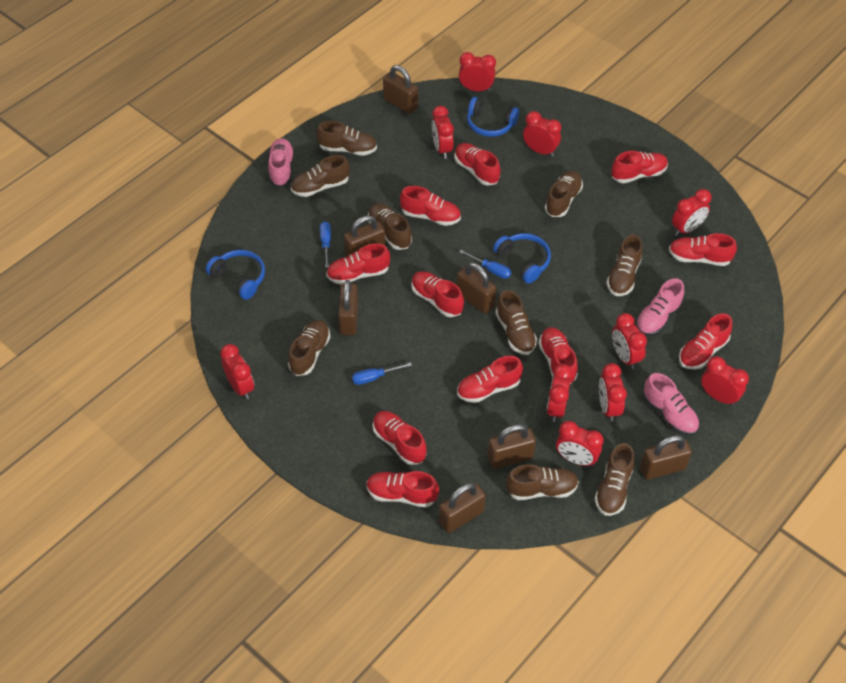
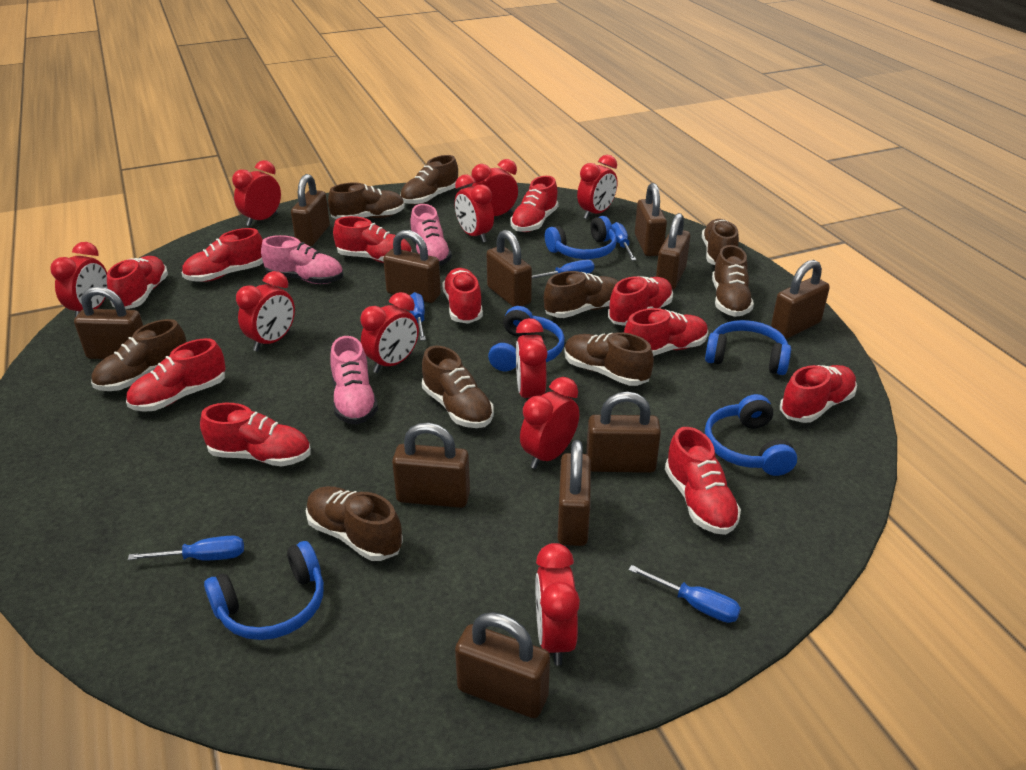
blue headphones: [206,250,265,300] [467,97,519,137] [493,233,551,284] = 3 -> [204,541,324,640] [488,306,565,371] [545,216,617,259] [705,320,791,375] [705,394,797,476] = 5
blue screwdriver: [320,221,331,268] [352,362,412,385] [459,250,511,279] = 3 -> [128,536,244,560] [410,292,426,341] [532,260,594,279] [612,222,636,261] [628,565,741,623] = 5
brown padlock: [338,280,358,335] [344,215,386,257] [383,65,418,114] [439,483,486,533] [457,262,497,314] [487,424,536,469] [640,435,692,480] = 7 -> [74,286,143,359] [291,174,330,246] [383,230,441,303] [392,423,470,508] [455,612,550,718] [487,230,532,307] [557,440,591,546] [586,392,661,473] [635,183,667,256] [656,213,690,290] [771,260,830,339] = 11

